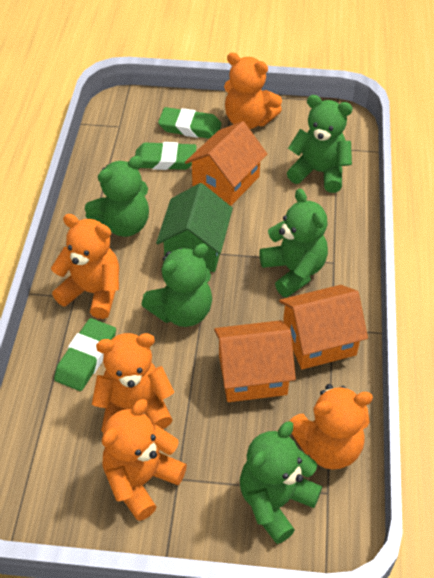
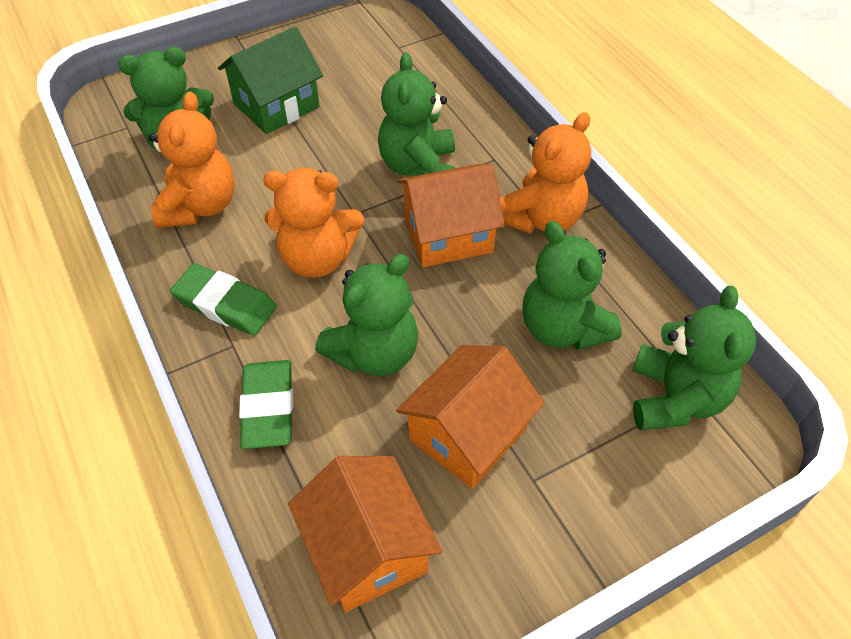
green eraser: [54,318,116,391] [135,142,197,170] [158,107,222,139] = 3 -> [170,263,277,336] [239,360,293,449] = 2
orange teddy bear: [51,214,119,319] [92,333,174,432] [102,399,187,521] [224,52,282,129] [288,384,373,470] = 5 -> [148,92,235,228] [263,168,364,278] [500,112,591,233] = 3

